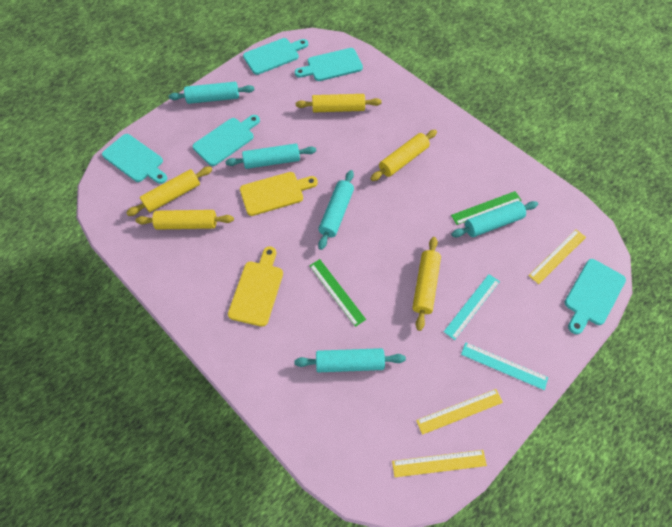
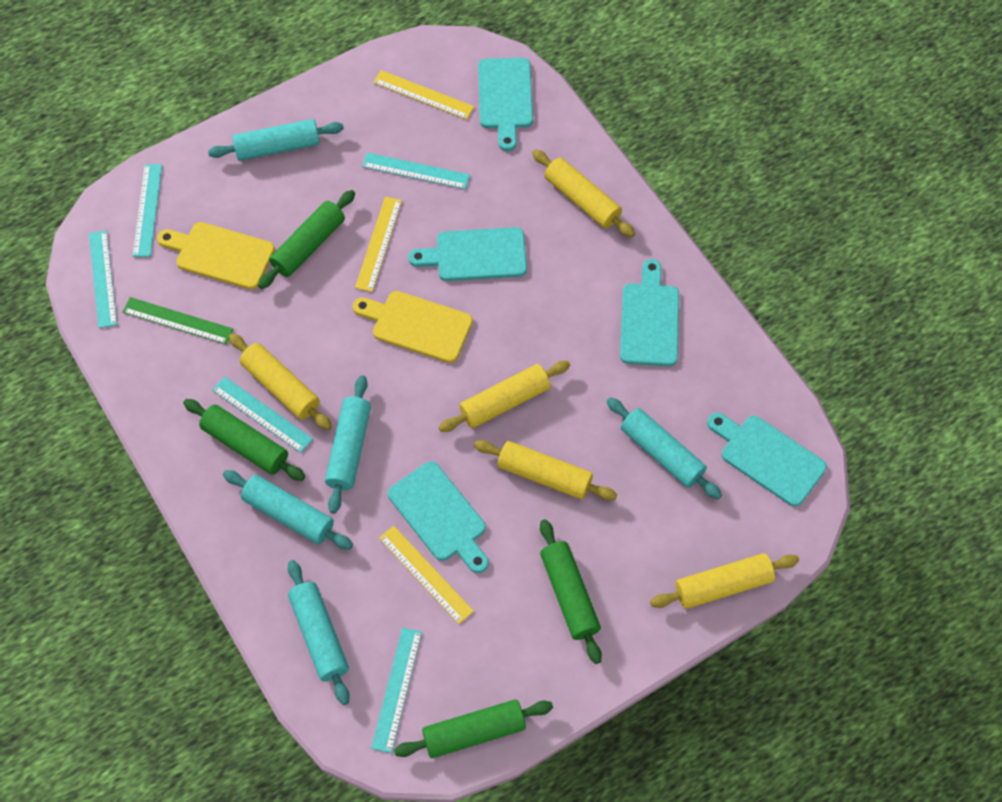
green rolling pin: none = 0 -> [183,399,305,481] [258,190,355,289] [394,699,553,758] [540,519,602,664] = 4
green ruler: [310,259,366,327] [451,191,521,225] = 2 -> [123,297,233,344] = 1
turquoise ruler: [444,274,500,340] [461,342,548,390] = 2 -> [89,230,117,328] [132,164,162,257] [212,376,313,453] [362,152,470,189] [371,628,422,753] = 5

